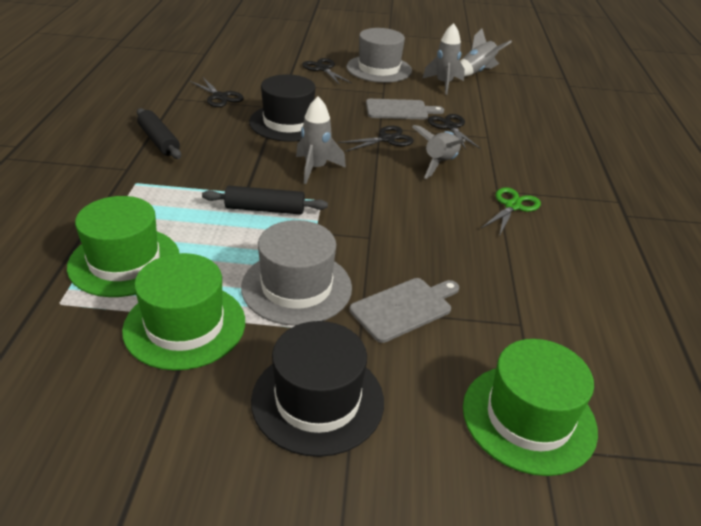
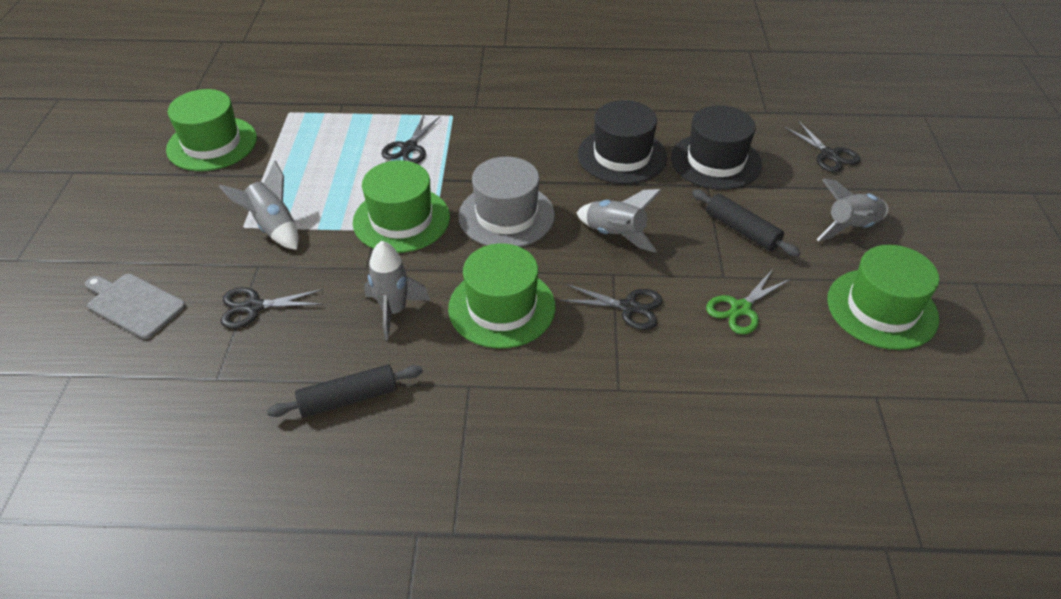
green hat: [67,196,179,297] [122,253,245,370] [463,339,598,476] = 3 -> [166,89,257,171] [353,160,450,253] [448,243,556,348] [827,245,939,350] = 4
grey cutting board: [349,278,459,343] [366,99,444,120] = 2 -> [85,274,186,339] = 1
grey hat: [241,220,352,326] [347,28,412,83] = 2 -> [459,157,555,247] = 1

